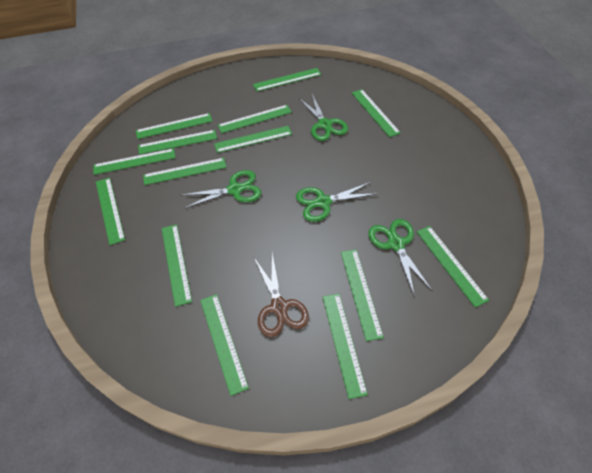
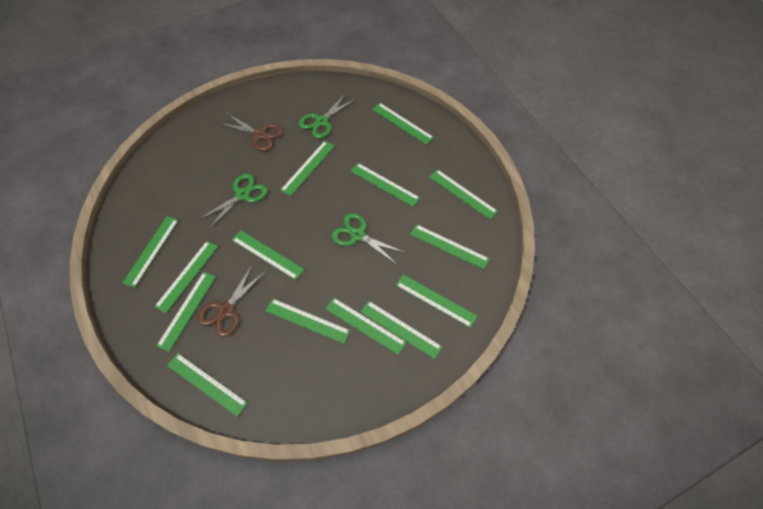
brown scissors: [254,253,309,337] = 1 -> [197,265,266,337] [218,113,283,151] = 2
green scissors: [182,170,261,209] [296,182,376,222] [299,94,348,141] [368,219,433,295] = 4 -> [198,174,268,229] [299,93,356,139] [331,213,405,264] = 3

